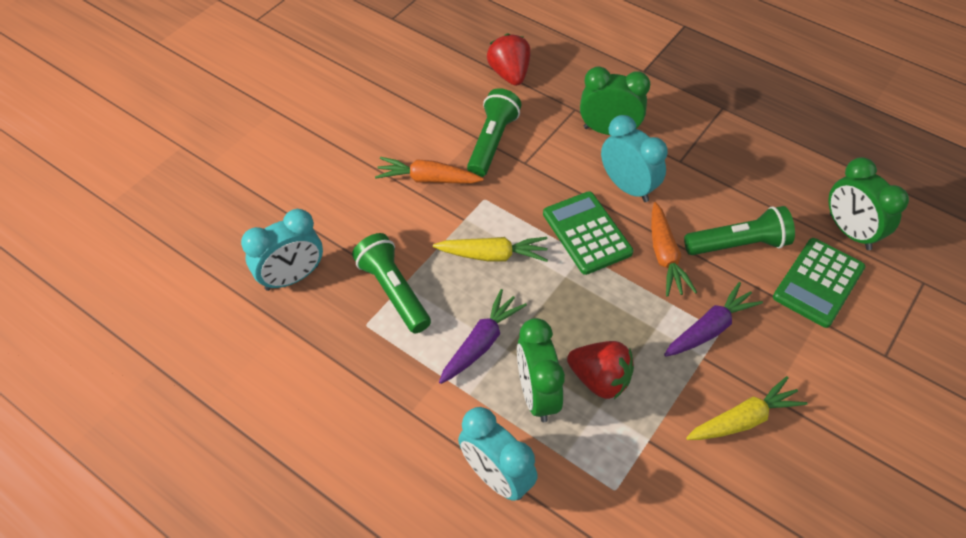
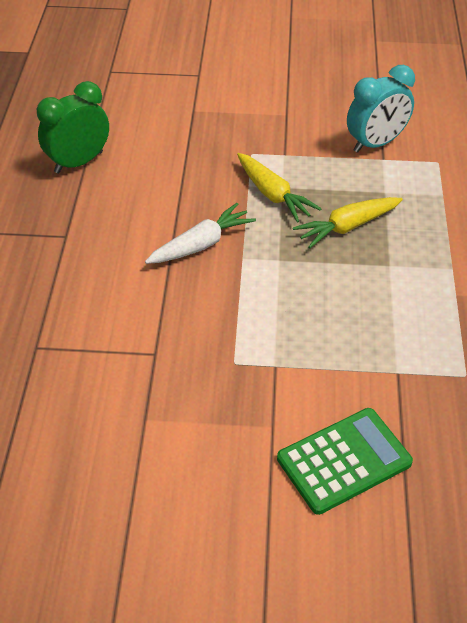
green calculator: [543,191,633,275] [773,238,866,328] = 2 -> [277,408,413,515] = 1
green clock: [517,318,565,422] [580,66,650,135] [828,157,909,250] = 3 -> [37,81,109,174] = 1
green flashlight: [352,233,431,333] [467,88,522,177] [684,206,795,255] = 3 -> none = 0
orange carrot: [375,157,484,184] [651,202,697,297] = 2 -> none = 0
purple carrot: [439,289,527,384] [664,282,763,357] = 2 -> none = 0
red strawberry: [487,34,530,86] [567,341,634,399] = 2 -> none = 0
turquoise clock: [241,209,323,291] [458,407,538,501] [601,115,668,202] = 3 -> [347,65,415,153] = 1
white carrot: none = 0 -> [145,203,256,264] = 1

